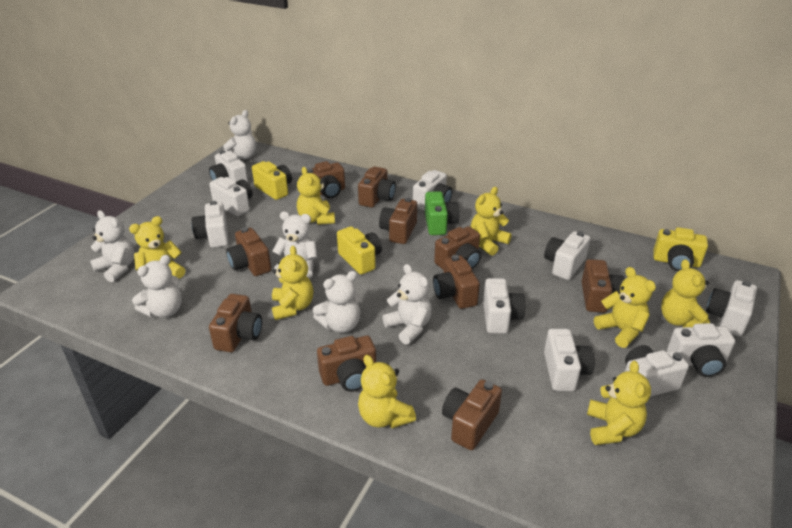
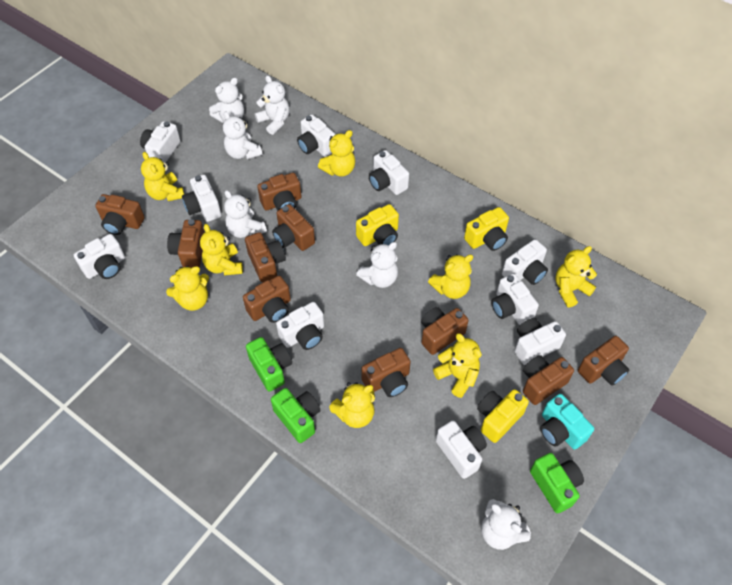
green camera: [425,191,459,235] = 1 -> [246,337,292,392] [271,388,321,443] [530,453,584,513] = 3
turquoise camera: none = 0 -> [540,394,594,450] = 1

